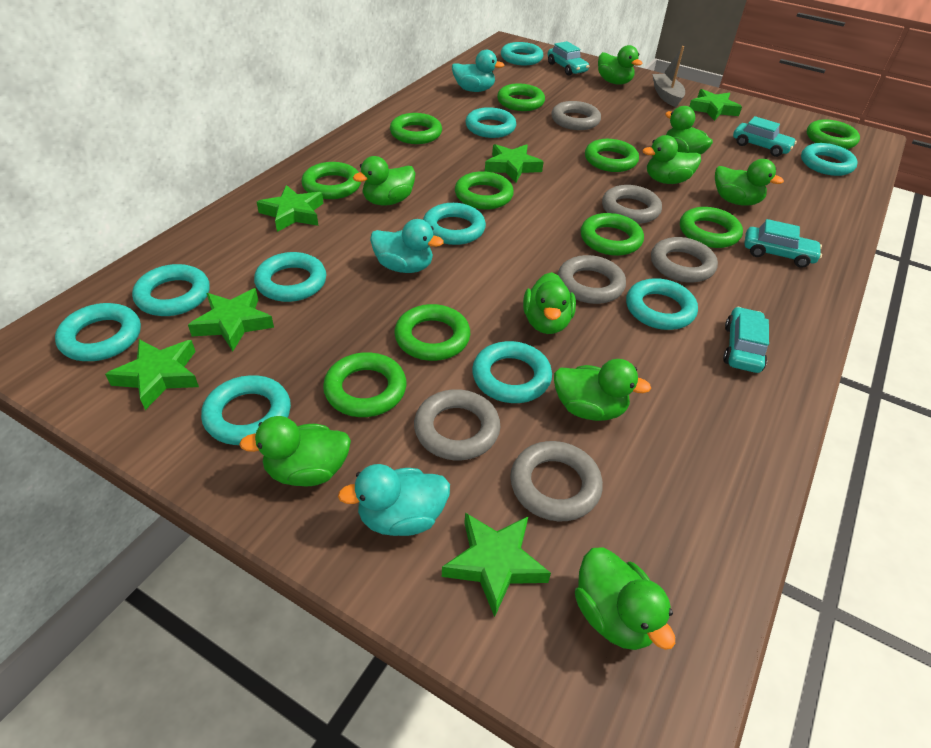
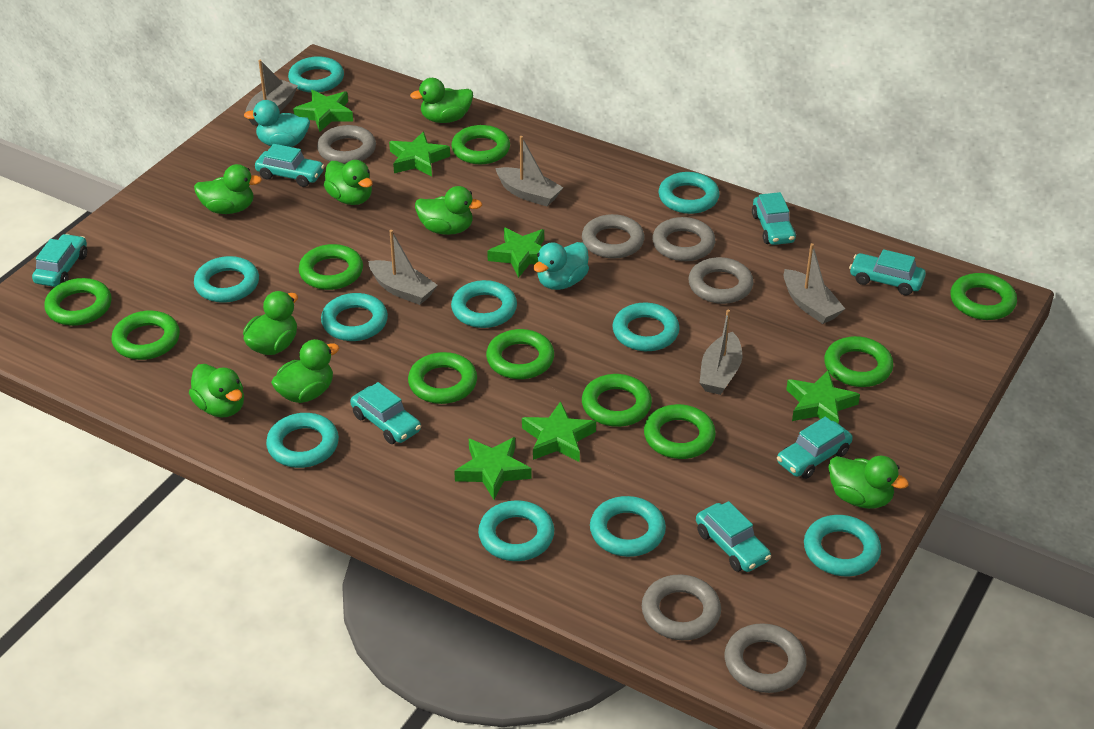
green duck: [239,416,351,486] [353,156,415,206] [523,272,576,334] [554,359,651,421] [575,547,675,650] [598,45,643,85] [643,135,701,184] [665,106,713,155] [715,159,784,206] = 9 -> [189,364,244,418] [194,164,262,214] [243,291,298,355] [271,339,339,403] [324,160,373,205] [410,78,473,123] [415,186,482,235] [828,456,909,509] = 8
grey boat: [652,46,685,107] = 1 -> [246,60,298,125] [368,230,438,305] [495,136,564,206] [700,310,742,395] [784,243,845,324] = 5
turquoise car: [548,41,589,75] [723,307,769,373] [733,116,797,157] [744,219,822,268] = 4 -> [32,234,87,287] [255,144,325,187] [350,382,421,444] [696,501,771,572] [752,192,796,245] [777,417,853,479] [849,249,926,295] = 7
turquoise duck: [338,464,450,536] [370,219,444,273] [452,50,505,92] = 3 -> [244,100,310,147] [533,242,589,290] = 2

